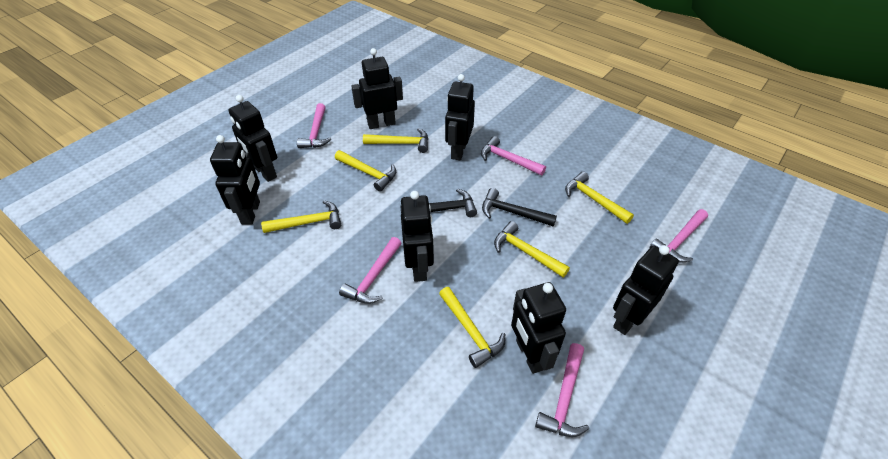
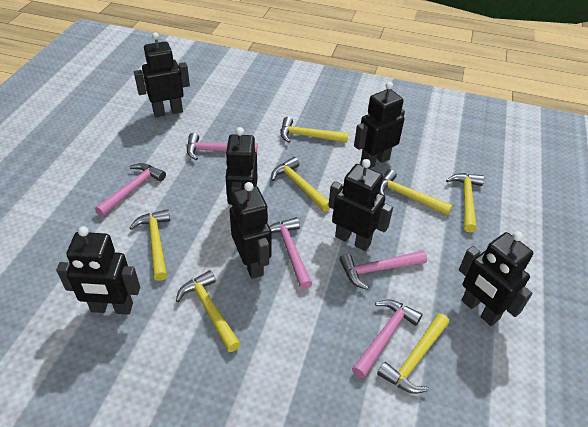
black hammer: [400,189,477,217] [482,188,557,226] = 2 -> none = 0
yellow hammer: [261,200,341,233] [335,150,396,192] [363,128,428,153] [439,287,505,368] [494,221,570,277] [565,172,634,224] = 6 -> [129,209,170,281] [176,270,241,352] [271,157,330,212] [280,117,349,143] [377,313,449,394] [379,169,452,215] [446,173,484,232] = 7

